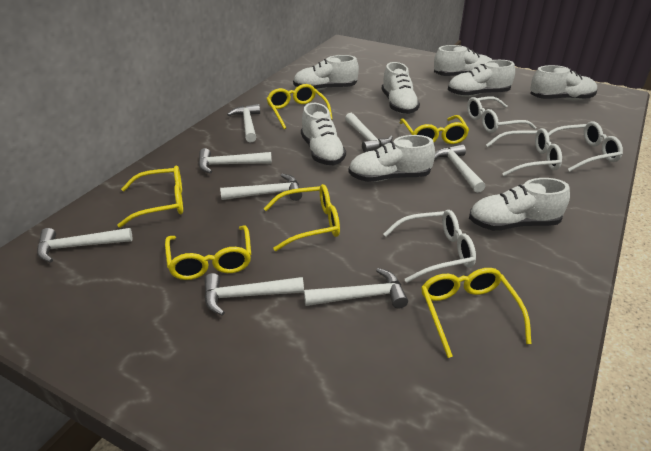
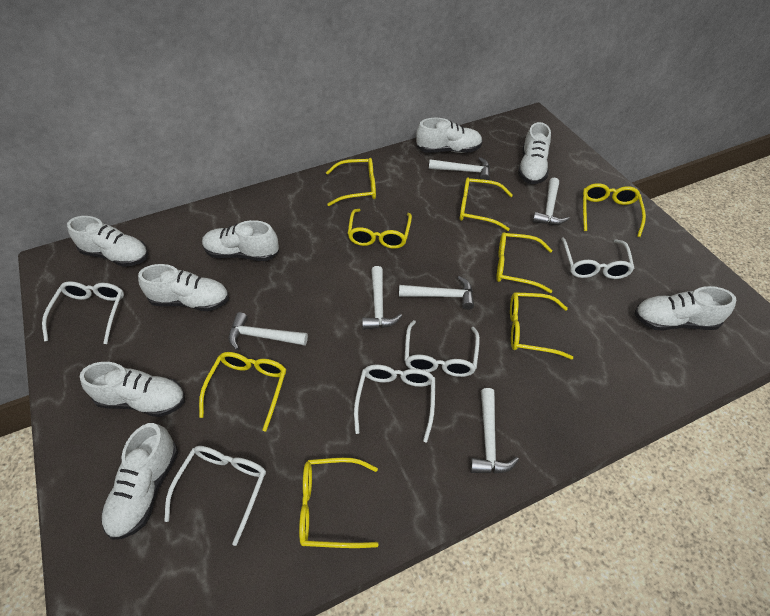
white glasses: [384,210,476,283] [467,97,536,133] [486,128,562,176] [548,121,623,172] = 4 -> [42,281,124,344] [164,446,266,546] [354,365,435,442] [404,320,480,377] [561,238,635,279] = 5
white hammer: [37,228,133,263] [198,148,272,173] [204,273,304,316] [220,174,302,201] [227,104,260,142] [304,268,408,309] [345,113,393,152] [434,144,486,193] = 8 -> [229,312,308,350] [362,266,402,330] [399,276,474,310] [429,157,490,180] [470,388,519,474] [533,178,569,225] = 6
yellow glasses: [117,166,183,228] [165,225,251,280] [263,184,340,251] [266,84,332,129] [400,115,469,144] [421,268,532,358] = 6 -> [199,352,286,432] [299,458,379,548] [326,158,376,206] [347,209,412,249] [460,177,513,231] [496,232,552,293] [510,292,573,359] [583,183,646,237] = 8

